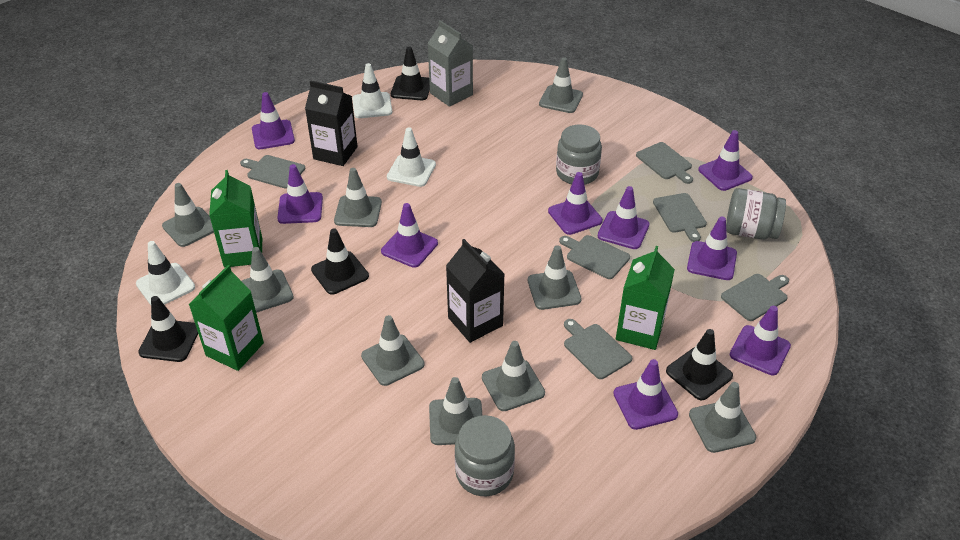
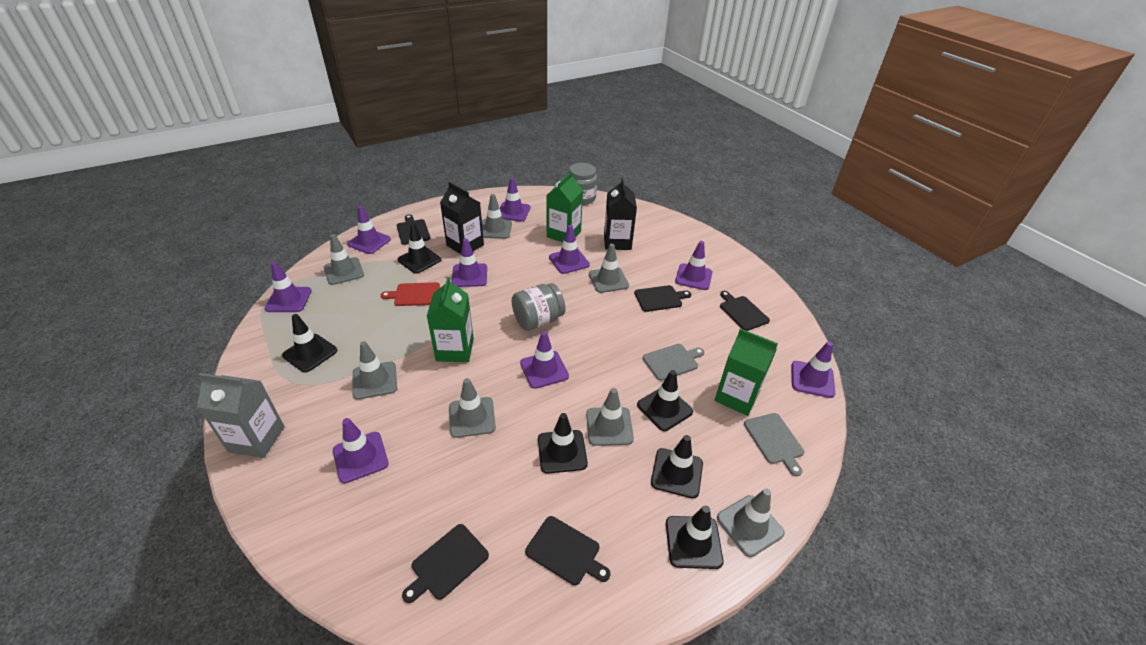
black cutting board: none = 0 -> [396,215,431,245] [402,524,489,603] [525,516,610,585] [634,285,691,312] [720,291,770,331] = 5
black traffic cone: [138,296,198,362] [311,228,369,295] [391,47,430,100] [666,329,733,400] = 4 -> [282,314,337,373] [398,223,441,274] [538,413,588,474] [637,370,693,431] [651,435,703,499] [666,505,723,569] = 6
grey cutting board: [240,155,305,189] [559,235,630,279] [564,319,632,379] [636,142,693,184] [653,193,707,242] [721,274,789,321] = 6 -> [642,344,704,381] [744,413,804,476] = 2
grey jar: [455,415,515,496] [556,124,602,185] [726,188,786,240] = 3 -> [512,283,566,331] [567,163,597,205] = 2
grey traffic cone: [162,183,214,247] [242,247,294,313] [334,168,382,227] [361,315,424,386] [429,377,483,445] [482,341,545,411] [528,245,582,310] [539,57,583,113] [689,382,756,453] = 9 -> [324,234,364,285] [353,341,397,400] [449,378,496,438] [482,194,512,239] [586,388,634,446] [589,243,629,293] [717,489,785,557] = 7
red cutting board: none = 0 -> [381,282,440,306] = 1
white traffic cone: [136,241,195,305] [352,63,392,118] [387,127,436,187] = 3 -> none = 0

